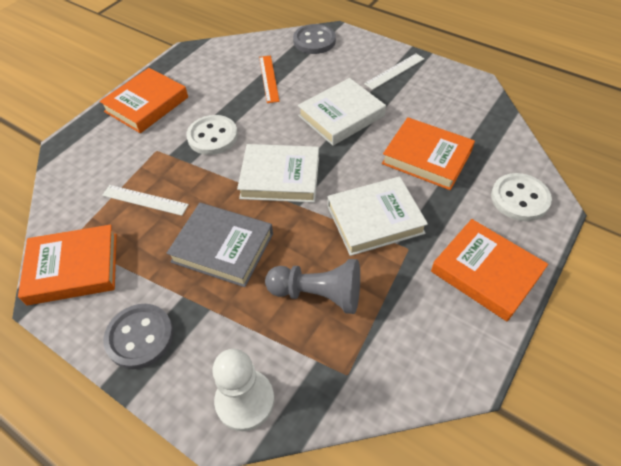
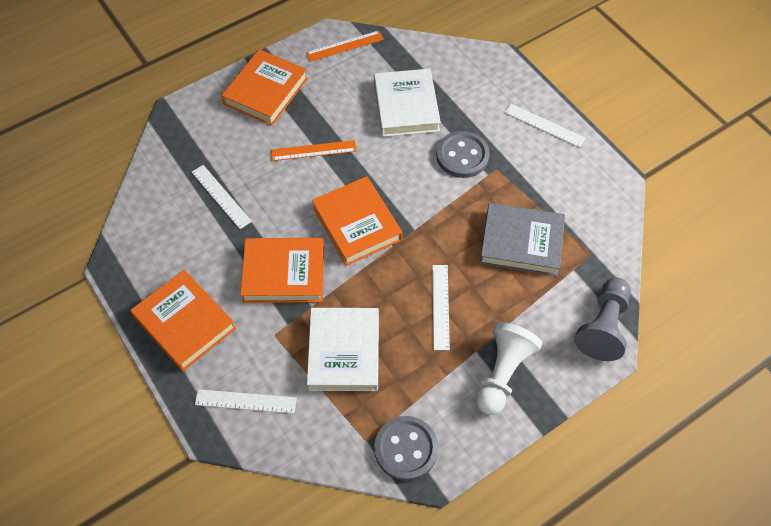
orange ruler: [259,55,280,103] = 1 -> [271,140,357,161] [306,31,384,62] = 2
white book: [237,144,319,203] [298,78,386,146] [328,176,428,256] = 3 -> [307,308,379,391] [374,69,441,137] = 2
white button: [186,115,238,155] [491,173,552,221] = 2 -> none = 0
white ruler: [102,185,189,216] [364,54,425,90] = 2 -> [192,165,252,229] [195,389,297,413] [432,265,450,350] [505,104,586,148] = 4

